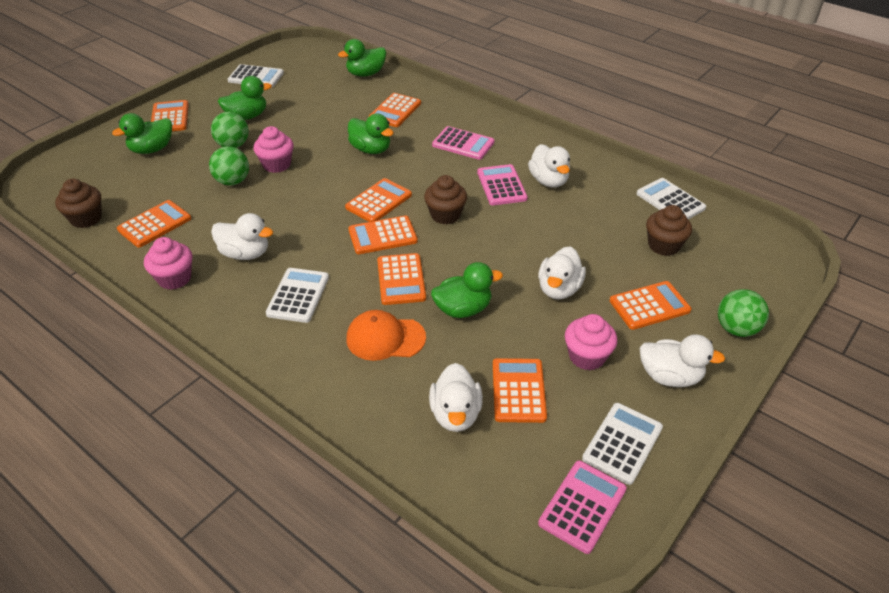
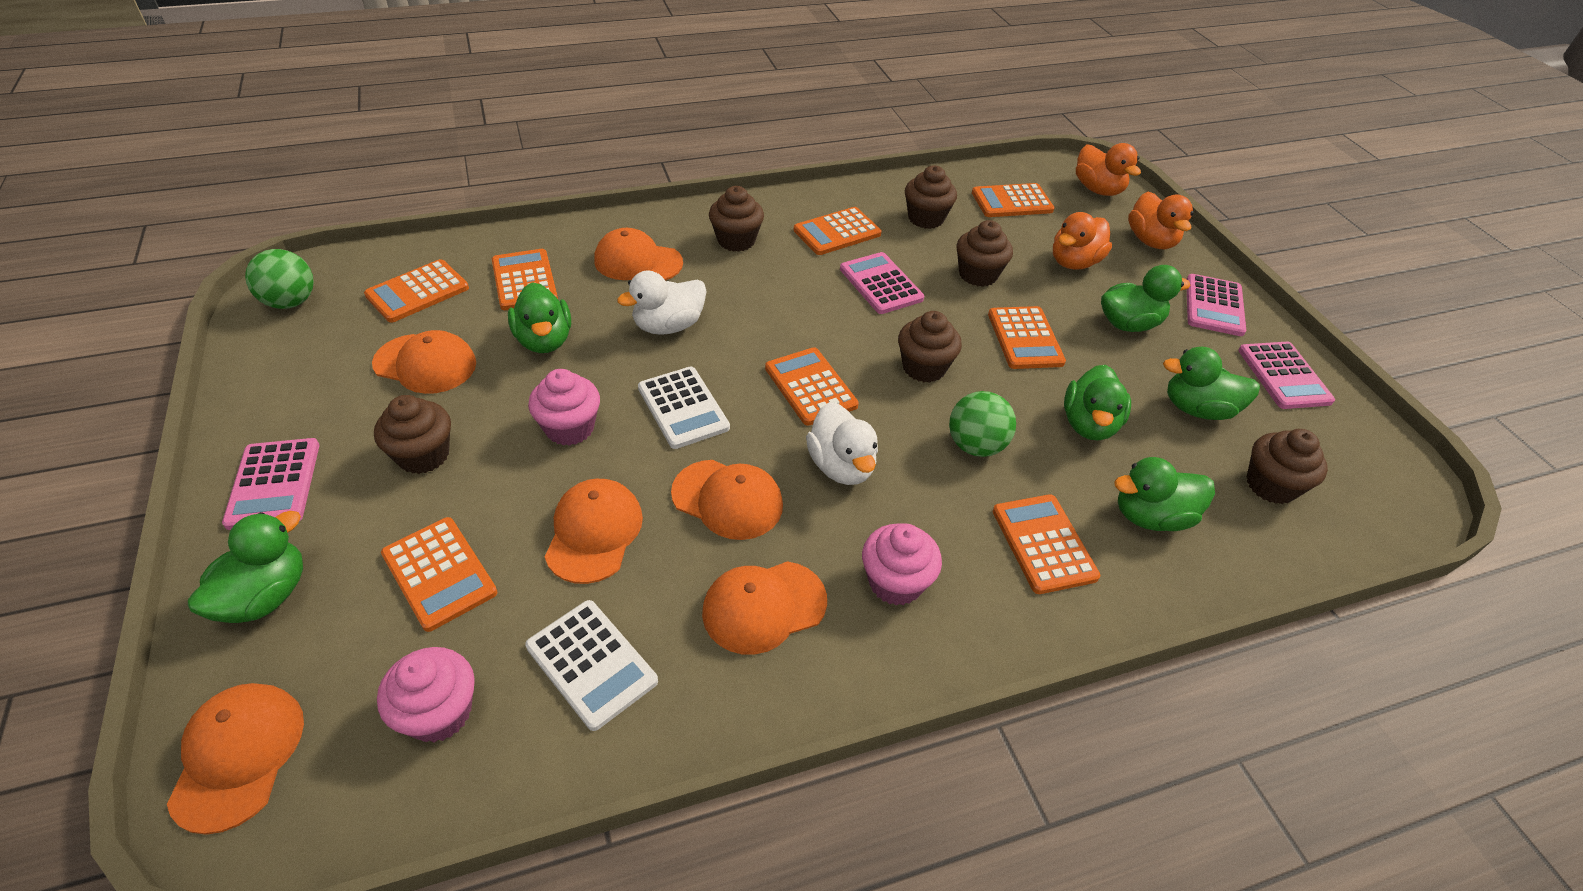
brown cupcake: [55,178,102,228] [424,175,467,224] [646,205,692,256] = 3 -> [374,395,451,474] [709,186,764,252] [898,311,962,383] [905,165,957,229] [957,220,1013,287] [1246,429,1328,504] = 6
green ball: [209,146,249,185] [211,112,249,148] [718,289,769,337] = 3 -> [245,249,314,309] [949,391,1016,457] = 2
green duck: [112,113,172,154] [218,76,272,120] [338,39,386,77] [348,114,394,154] [431,262,503,318] = 5 -> [188,511,303,623] [508,282,571,353] [1064,365,1131,440] [1101,265,1191,332] [1114,457,1215,531] [1163,347,1260,420] = 6
orange cap: [347,310,426,361] = 1 -> [167,683,304,835] [372,330,476,394] [545,479,643,584] [594,228,683,281] [671,460,783,540] [702,561,827,655] = 6
orange duck: none = 0 -> [1053,212,1112,270] [1076,143,1141,196] [1128,192,1193,249] = 3
pink calculator: [432,126,495,160] [477,164,528,205] [538,461,627,554] = 3 -> [222,438,319,530] [840,252,924,314] [1187,274,1246,336] [1238,342,1335,409] = 4
white calculator: [228,64,284,88] [266,268,329,323] [582,403,663,485] [636,178,706,219] = 4 -> [525,600,658,731] [638,367,730,449] = 2
white duck: [211,213,273,260] [429,363,483,432] [528,144,570,188] [538,246,586,300] [639,334,725,387] = 5 -> [617,271,707,335] [806,402,878,485] = 2

